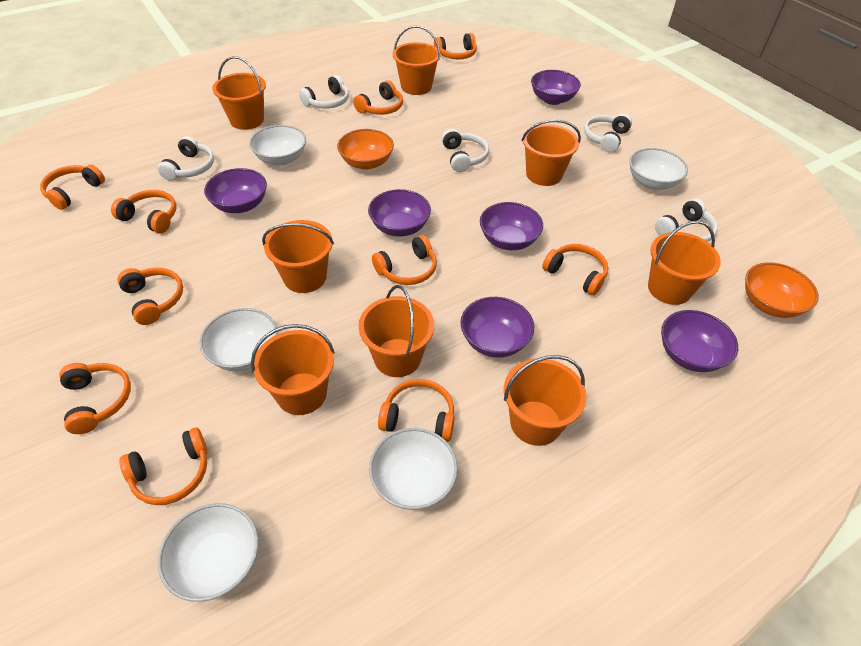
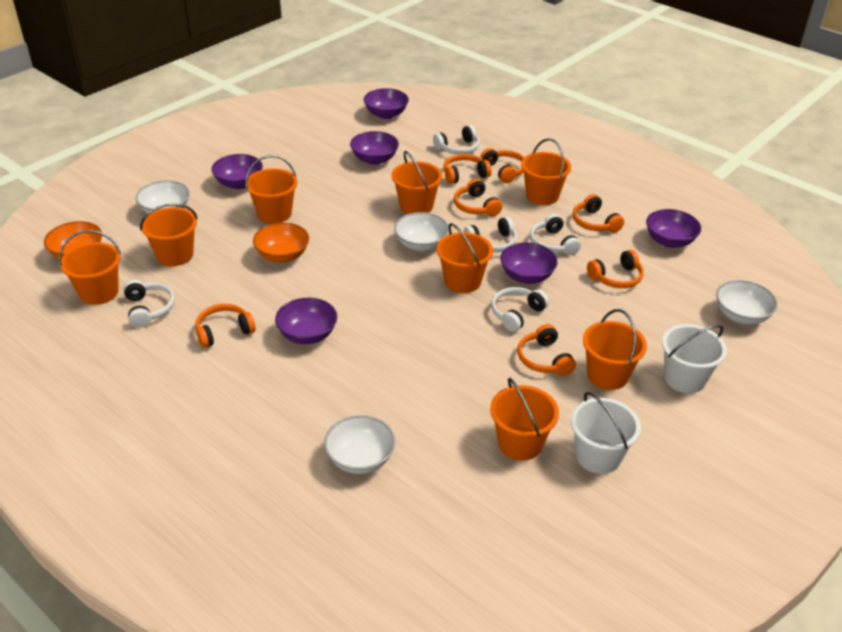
orange headphones: [40,165,105,210] [59,363,131,434] [111,190,176,233] [117,267,183,325] [119,428,207,505] [353,80,403,115] [372,235,437,285] [378,379,455,442] [434,33,477,59] [542,244,608,296] = 10 -> [195,304,256,348] [444,154,491,184] [454,178,502,217] [480,148,524,183] [517,324,576,376] [573,194,624,233] [587,250,644,288] = 7
white bowl: [158,503,259,602] [199,308,277,371] [249,125,306,166] [369,428,458,510] [629,148,688,190] = 5 -> [136,180,190,213] [324,415,396,474] [394,212,449,251] [716,280,778,325] = 4
white bucket: none = 0 -> [571,392,641,474] [662,324,727,393] = 2

